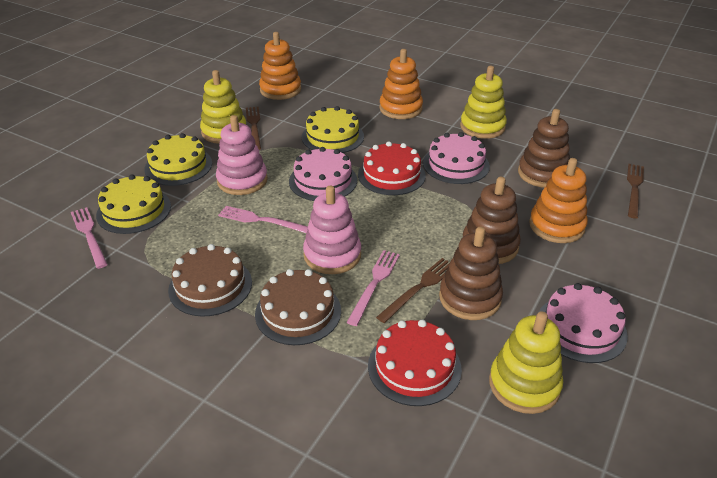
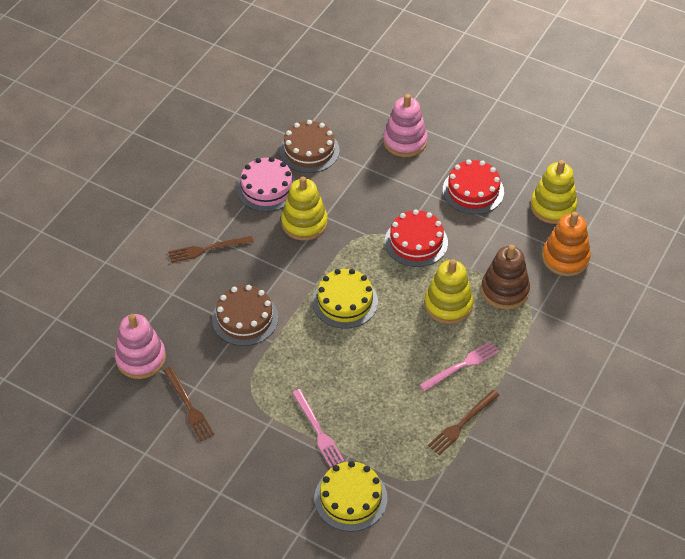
brown stacking toy: [439,227,503,320] [463,177,521,264] [518,109,570,188] = 3 -> [481,245,530,309] = 1
orange stacking toy: [259,32,301,100] [380,49,423,119] [529,158,588,243] = 3 -> [542,212,591,276] = 1
pink cake: [289,147,357,201] [423,132,490,184] [539,283,628,363] = 3 -> [236,157,296,212] = 1
pink fork: [71,207,108,269] [218,206,308,233] [346,250,400,326] = 3 -> [292,389,344,467] [420,341,500,391] = 2
yellow cake: [96,174,171,234] [144,133,212,186] [302,106,364,153] = 3 -> [312,269,378,329] [314,461,388,532] = 2

